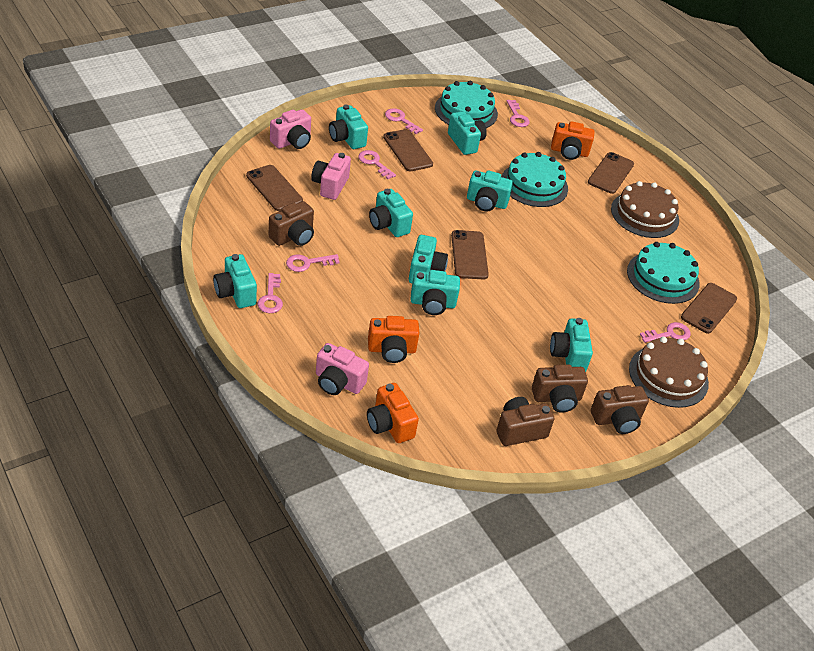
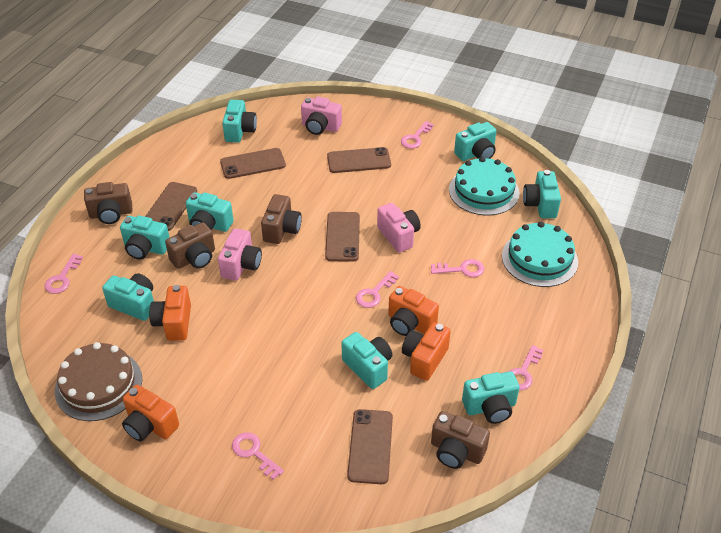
brown cake: [611,181,679,238] [629,337,709,408] = 2 -> [55,342,142,421] = 1
orange camera: [367,383,419,443] [368,316,419,363] [551,121,595,160] = 3 -> [122,385,179,441] [149,285,191,341] [388,286,439,336] [402,322,451,381] = 4
turquoise cake: [435,81,498,128] [502,152,568,207] [627,242,700,304] = 3 -> [449,157,520,216] [502,222,578,287] = 2

